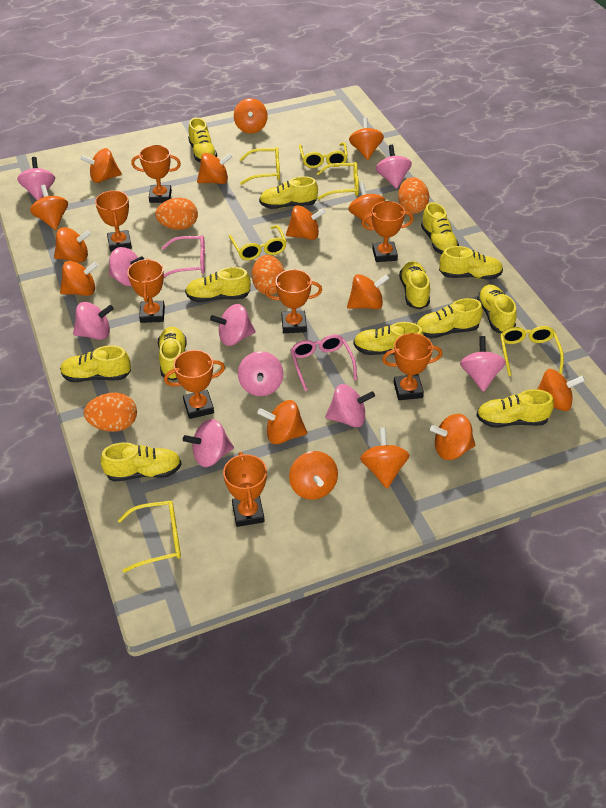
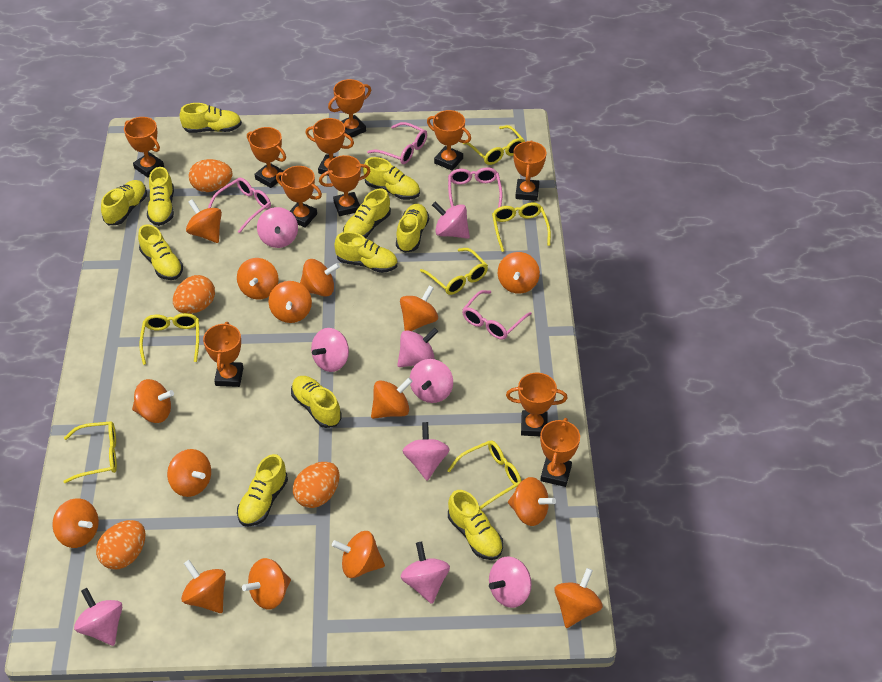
orange trophy: [95,190,132,252] [127,259,165,323] [131,145,181,203] [164,350,225,419] [223,452,267,527] [265,269,322,333] [361,201,414,262] [382,333,442,400] = 8 -> [124,117,164,178] [203,322,243,387] [247,127,286,188] [276,166,322,228] [306,118,354,176] [319,155,370,216] [328,79,371,137] [427,110,471,171] [506,373,567,436] [513,140,546,201] [540,418,580,487] = 11
pink glasses: [162,235,205,278] [290,334,357,391] = 2 -> [208,178,271,233] [367,122,427,164] [448,167,502,208] [462,290,532,340] = 4
yellow shoe: [60,345,131,382] [100,442,182,482] [158,327,187,381] [185,267,251,302] [188,117,217,163] [259,176,318,209] [353,322,424,355] [399,261,430,310] [417,298,483,338] [421,202,459,254] [439,246,503,280] [476,389,554,428] [477,285,517,333] = 13 -> [101,180,147,225] [138,224,183,280] [147,167,174,226] [180,103,242,133] [237,454,288,526] [291,376,342,428] [334,232,398,273] [343,189,391,239] [363,157,420,200] [396,204,429,253] [448,490,503,560] = 11

